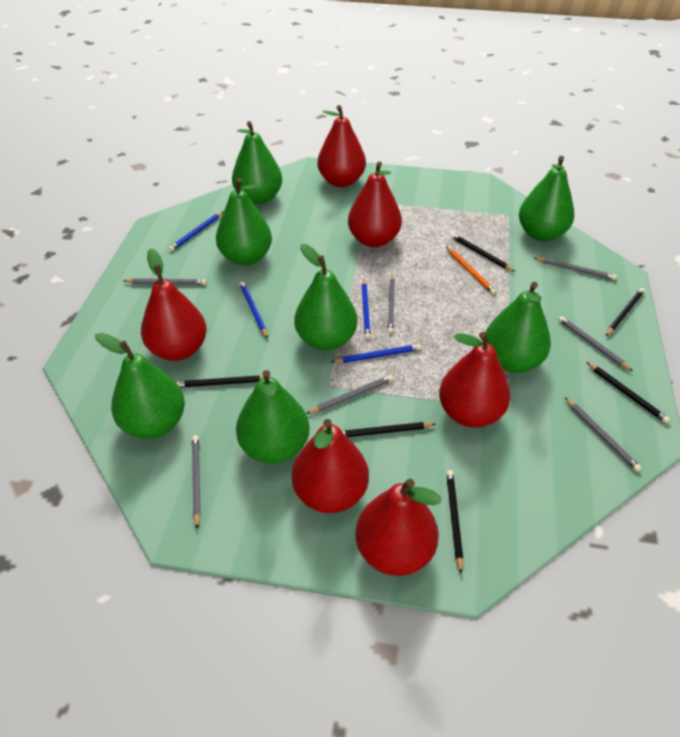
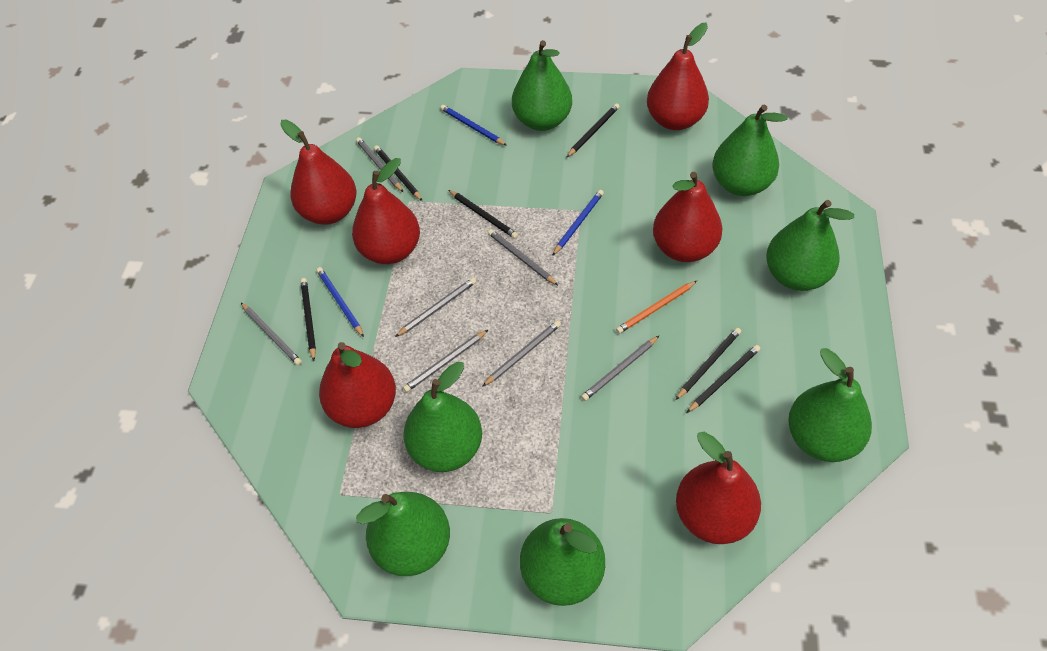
blue pencil: [169,212,223,251] [239,282,268,338] [332,344,421,363] [362,279,371,339] = 4 -> [317,267,364,337] [440,105,507,146] [552,190,604,256] = 3

